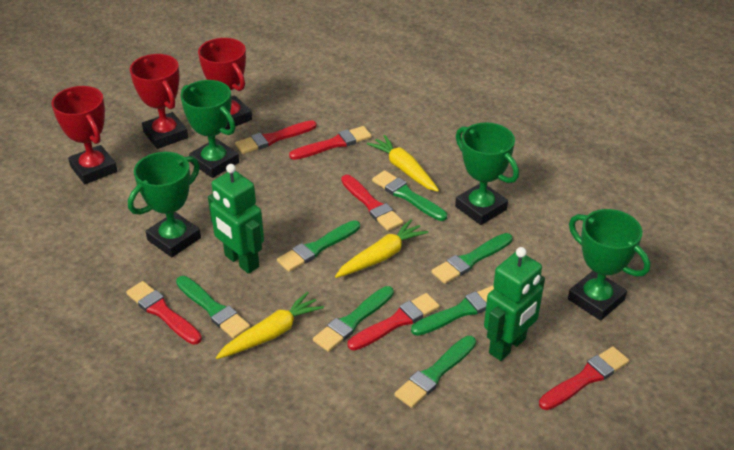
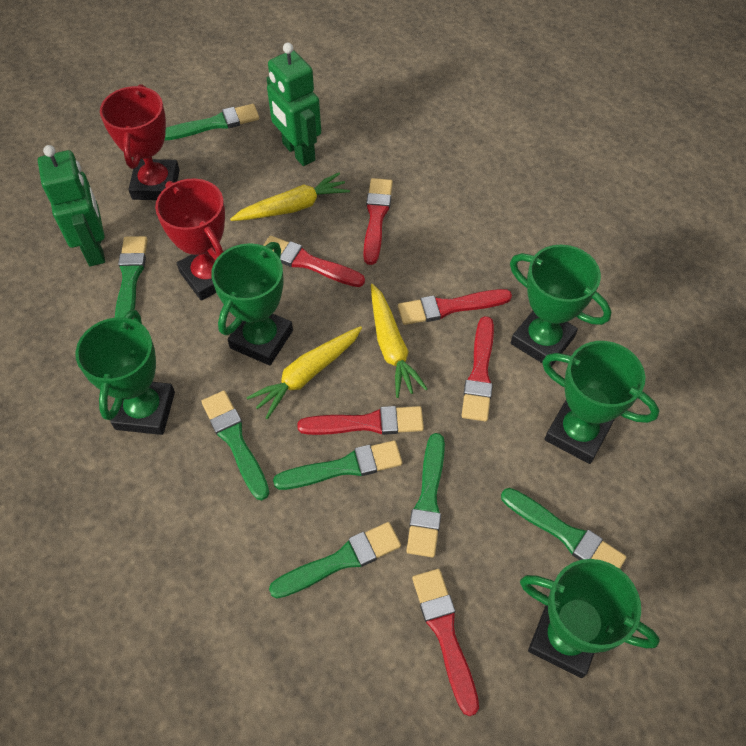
green trophy: [128,152,201,257] [180,80,239,178] [455,122,519,225] [568,209,650,321] = 4 -> [75,310,175,435] [211,242,293,365] [510,245,611,367] [520,559,660,678] [542,341,660,464] = 5
red trophy: [51,86,117,184] [130,54,188,149] [198,38,252,130] = 3 -> [100,84,180,200] [155,178,225,301] = 2

